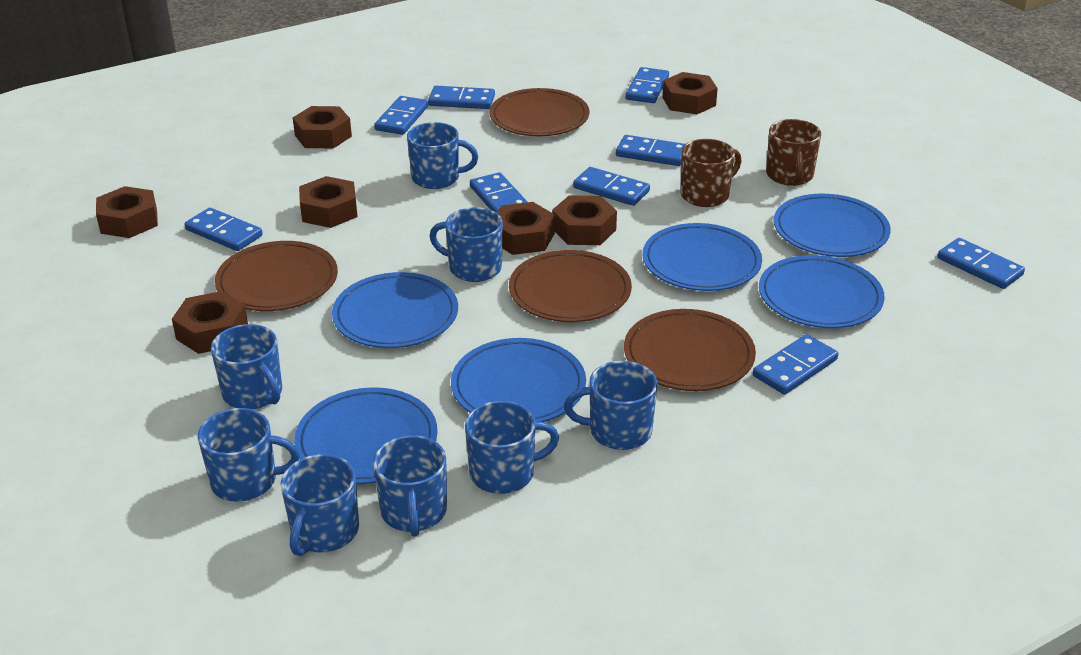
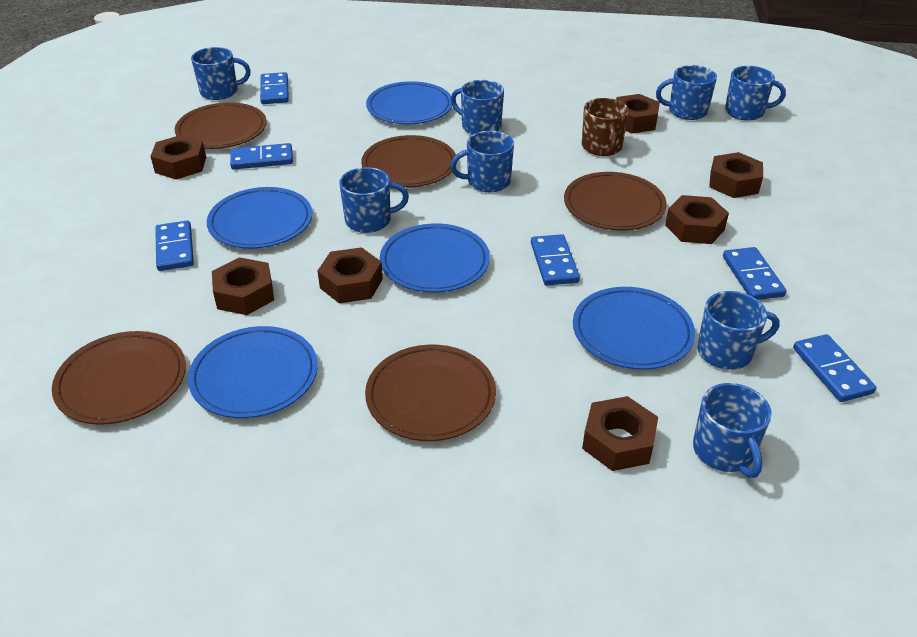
blue domino: [185,208,263,251] [374,96,428,135] [428,86,495,109] [470,172,528,213] [573,167,650,206] [616,135,685,166] [626,67,669,103] [753,334,838,395] [938,238,1025,289] = 9 -> [155,221,194,271] [230,143,293,169] [260,72,289,104] [531,234,580,285] [723,247,786,300] [793,334,877,402] = 6
blue plate: [294,387,438,484] [332,272,458,348] [451,338,586,422] [642,223,762,291] [759,255,885,328] [774,194,891,257] = 6 -> [188,326,318,418] [207,187,312,249] [366,81,452,124] [380,223,490,293] [573,287,695,370] = 5
brown mug: [681,139,742,207] [766,119,821,186] = 2 -> [582,98,629,156] = 1
brown plate: [215,241,338,311] [489,88,589,136] [509,250,632,322] [624,309,756,391] = 4 -> [52,331,186,425] [175,102,267,149] [361,135,456,187] [365,345,496,441] [564,172,667,231] = 5

